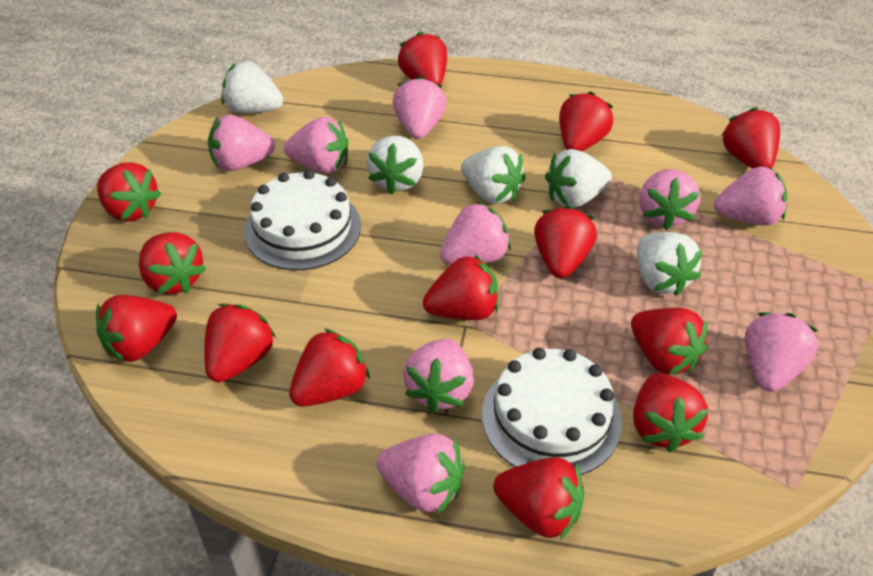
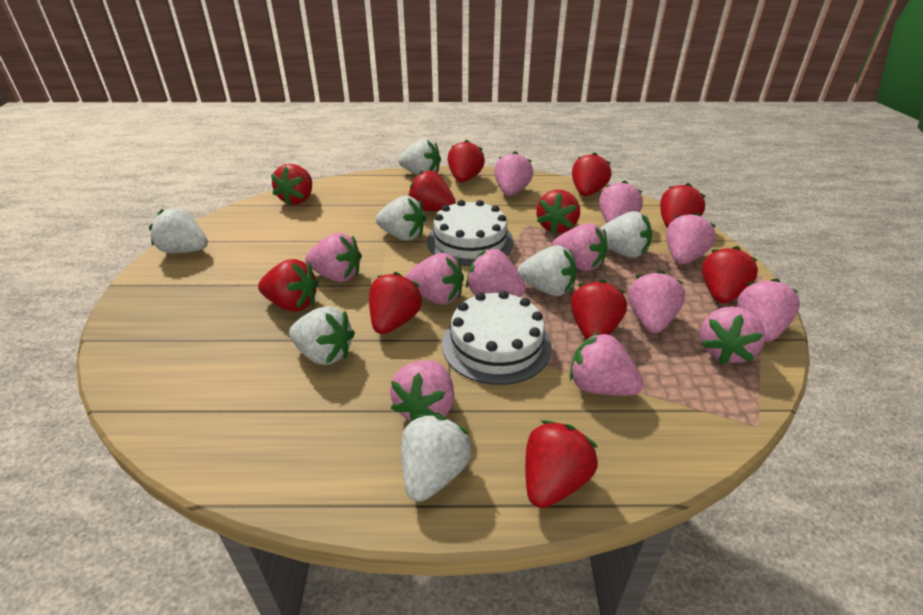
pink strawberry: [208,114,275,171] [284,117,349,174] [377,434,465,514] [393,76,446,139] [403,339,474,413] [440,202,511,265] [639,169,701,230] [714,166,787,225] [745,312,818,392] = 9 -> [305,233,362,282] [390,360,454,422] [405,253,464,305] [466,249,526,297] [494,151,533,196] [552,223,608,271] [570,332,644,396] [599,180,643,223] [628,271,685,333] [666,212,716,264] [700,306,765,364] [737,279,800,342] = 12
red strawberry: [96,295,177,363] [97,162,161,221] [139,232,206,295] [204,304,276,383] [289,328,370,407] [398,32,447,85] [423,254,499,320] [493,457,584,540] [534,206,597,278] [559,92,613,151] [631,308,708,375] [633,373,709,452] [721,107,780,169] = 13 -> [258,259,319,312] [271,164,312,205] [369,272,422,334] [408,170,456,211] [448,140,485,183] [525,420,598,508] [536,190,580,234] [571,279,627,340] [572,152,611,196] [660,183,705,228] [702,246,758,304] = 11
white strawberry: [221,61,283,114] [366,136,424,194] [461,146,526,204] [545,149,612,208] [637,232,703,296] = 5 -> [149,208,208,253] [289,306,355,365] [376,196,426,241] [398,139,441,175] [402,415,472,502] [517,245,577,296] [601,211,652,258] = 7

